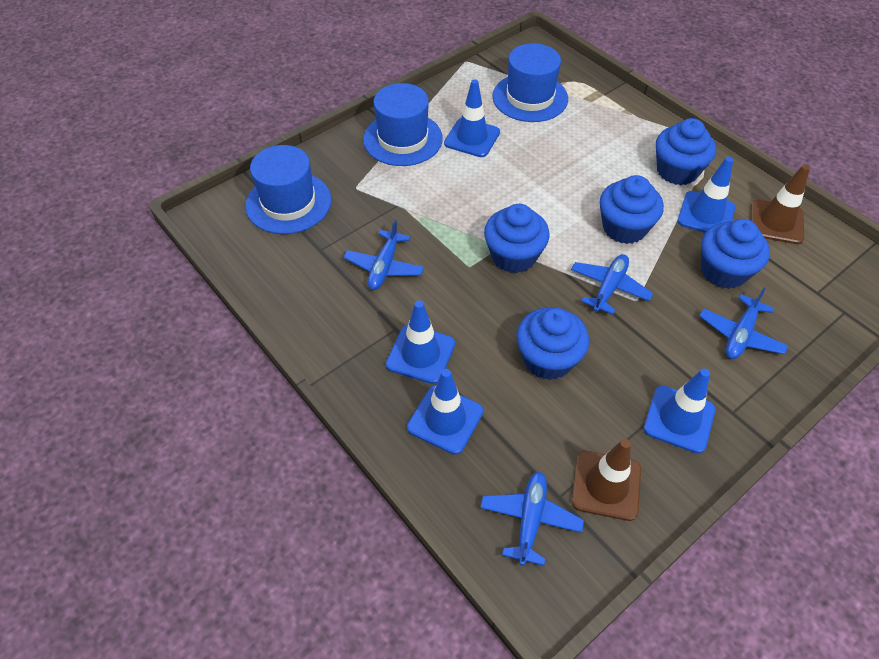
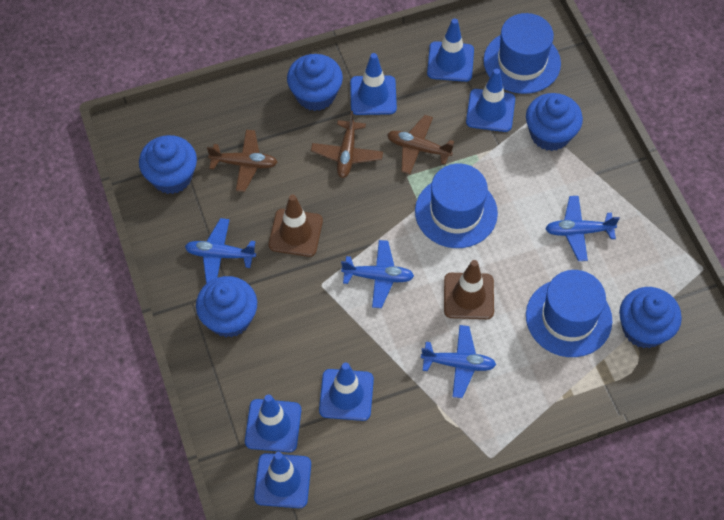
blue traffic cone: [386,300,455,384] [407,369,484,455] [444,79,500,157] [644,368,715,454] [677,157,735,233] = 5 -> [245,394,301,452] [254,452,311,508] [319,362,374,421] [350,53,397,115] [427,18,474,82] [466,69,515,132] = 6
brown plane: none = 0 -> [207,130,278,192] [311,111,383,178] [387,115,454,174] = 3

